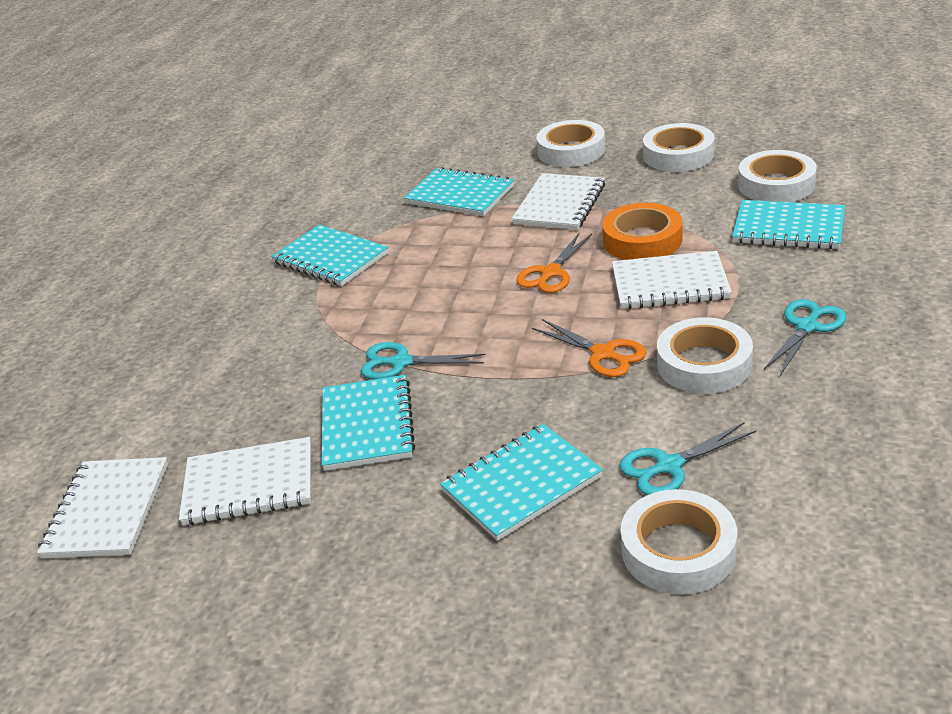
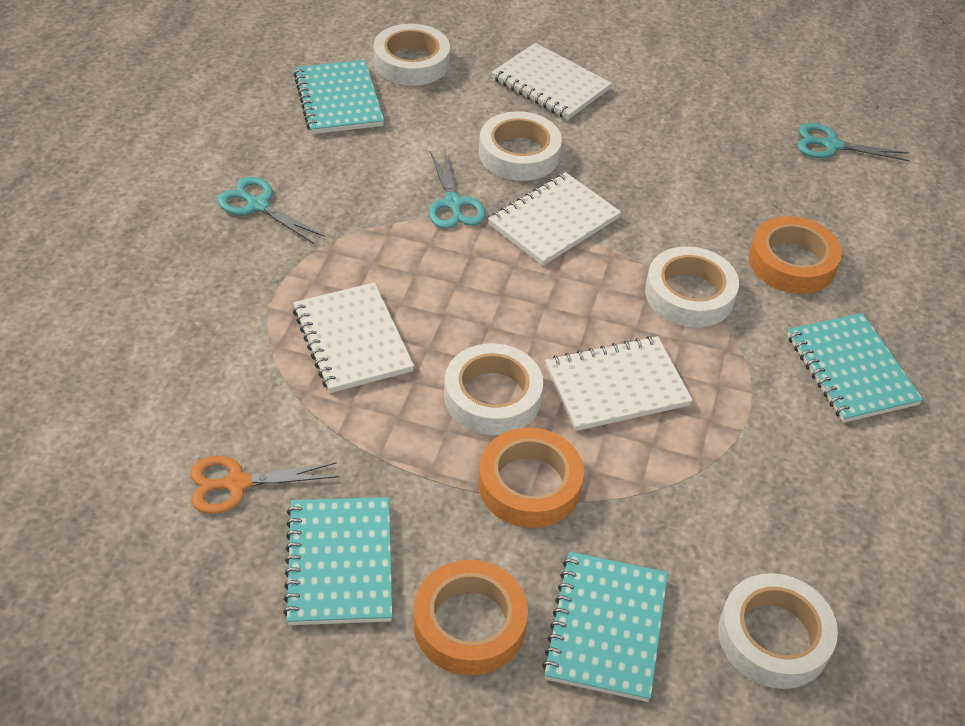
orange scissors: [516,232,592,293] [532,319,647,377] = 2 -> [190,456,339,514] = 1
orange tape: [602,203,683,260] = 1 -> [414,560,528,675] [478,427,584,528] [749,216,842,294] = 3
turquoise notebook: [271,225,388,286] [321,375,415,471] [404,167,514,216] [440,424,603,541] [732,200,845,249] = 5 -> [283,497,393,625] [294,60,384,134] [542,552,668,702] [788,313,923,423] = 4

